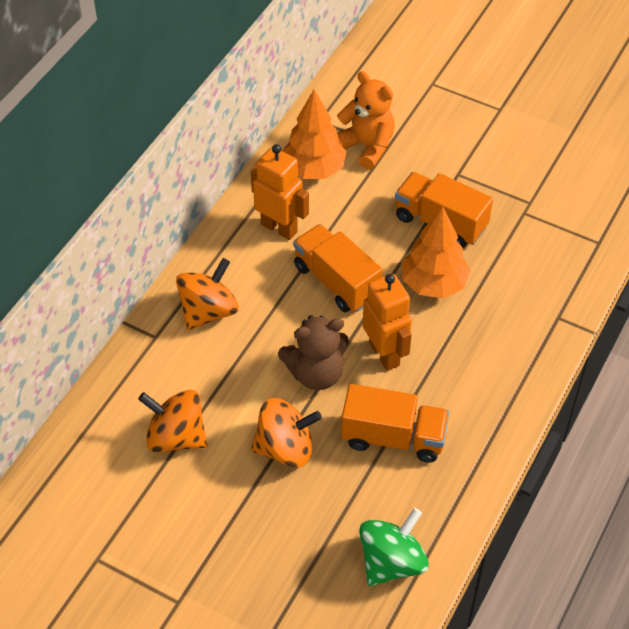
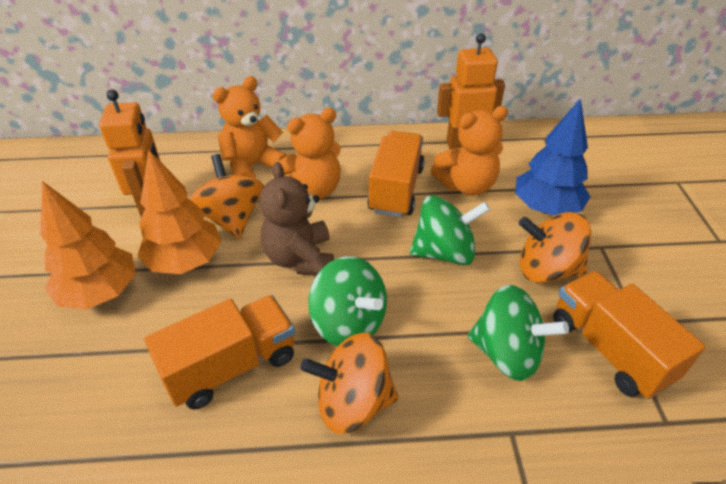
blue tree: none = 0 -> [515,98,590,215] = 1
green spinning top: [359,508,429,586] = 1 -> [308,256,387,346] [410,195,490,265] [468,285,569,381] = 3
orange teddy bear: [337,71,395,170] = 1 -> [212,76,288,178] [277,108,341,199] [430,106,508,196] = 3

